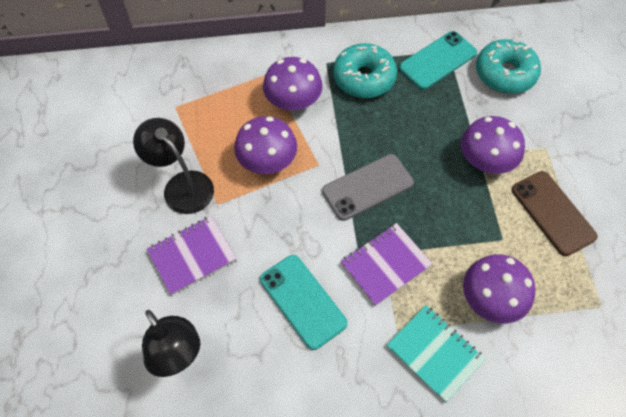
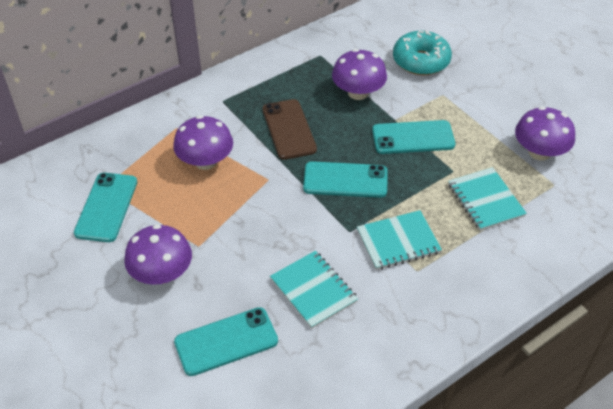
black lamp: [133,118,214,214] [142,310,200,377] = 2 -> none = 0
grey phone: [322,154,414,221] = 1 -> none = 0
purple notebook: [147,216,237,295] [340,223,432,306] = 2 -> none = 0
turquoise donut: [333,43,397,98] [476,39,541,94] = 2 -> [393,30,452,75] = 1
turquoise notebook: [387,305,485,403] = 1 -> [270,251,358,329] [357,210,442,270] [448,167,527,231] = 3
turquoise phone: [260,255,348,350] [399,31,477,90] = 2 -> [74,173,137,242] [174,307,278,376] [303,161,388,198] [372,120,455,154] = 4

